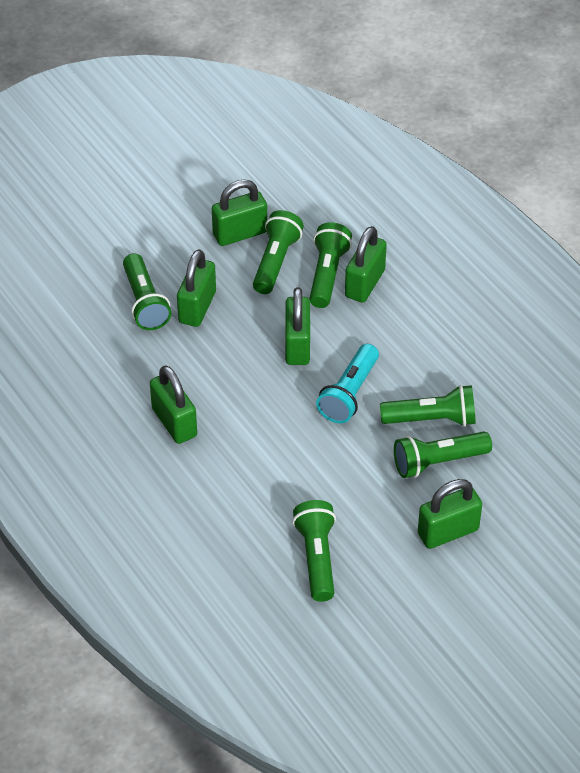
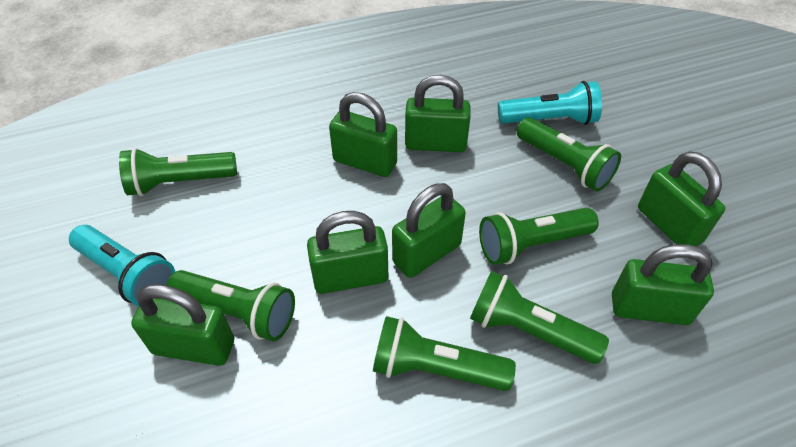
green padlock: [150,365,197,444] [177,249,216,327] [212,179,267,246] [285,287,310,365] [345,226,387,303] [418,479,482,549] = 6 -> [131,284,234,366] [307,211,388,294] [329,92,397,177] [392,183,466,278] [405,74,471,152] [612,244,714,325] [638,151,725,246] = 7
turquoise flashlight: [316,344,379,423] = 1 -> [69,225,175,306] [498,81,602,125] = 2

